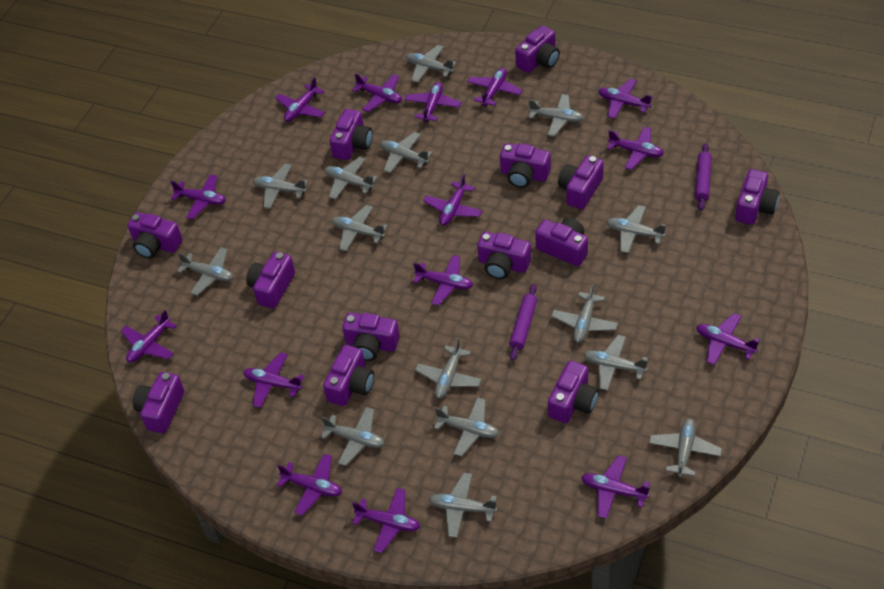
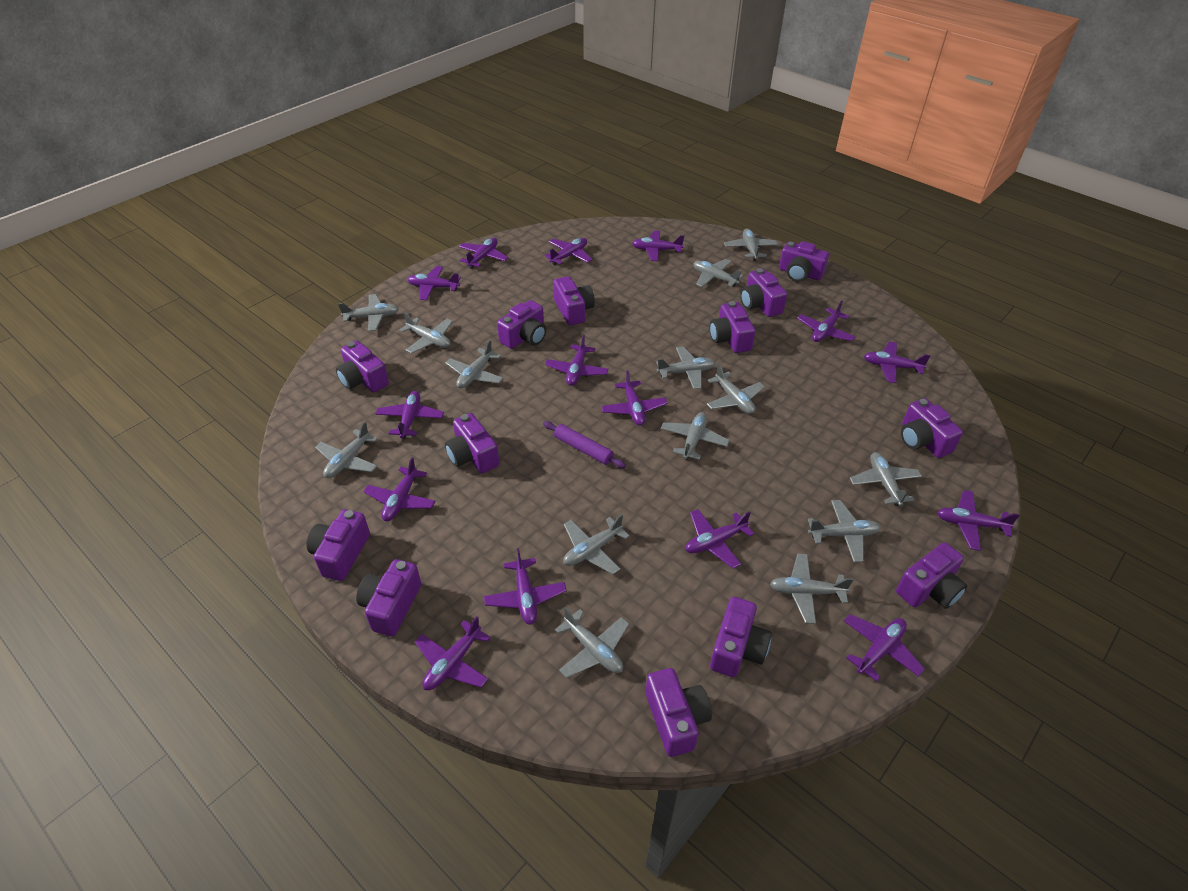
grey plane: [177,247,233,296] [253,164,308,209] [321,407,384,466] [325,157,378,200] [332,205,388,251] [380,132,432,173] [406,45,456,83] [415,338,482,399] [429,473,497,538] [434,397,499,456] [528,94,584,136] [551,284,618,343] [583,335,648,391] [606,205,666,253] [649,419,722,477] = 15 -> [315,422,378,478] [338,294,399,331] [400,312,453,353] [446,340,504,388] [555,607,629,678] [563,514,630,574] [656,346,715,389] [661,412,730,460] [693,259,743,287] [707,364,765,414] [724,229,778,261] [770,554,853,624] [808,500,881,562] [850,452,922,506] = 14
purple rolling pin: [510,284,537,361] [695,143,712,211] = 2 -> [543,421,626,468] = 1

